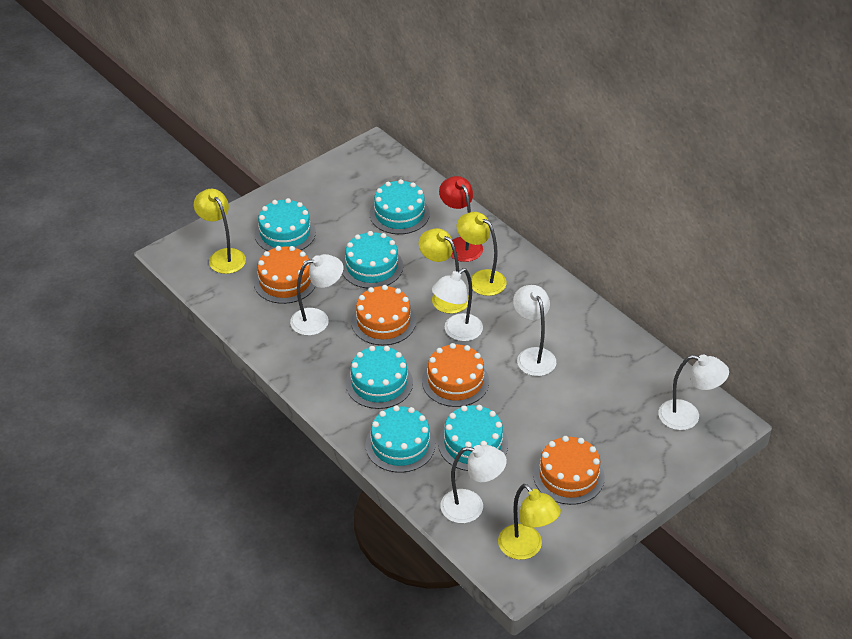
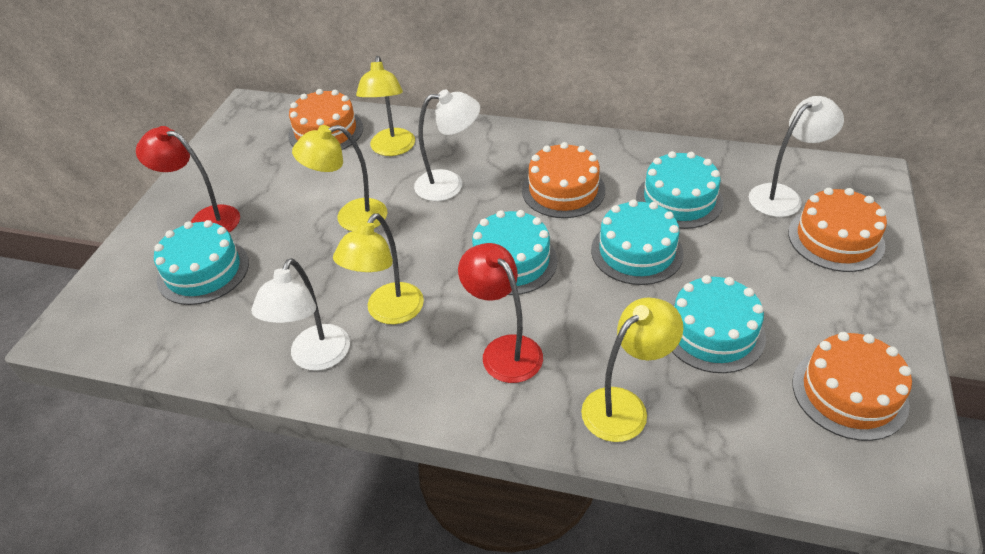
red lamp: [439,176,483,262] = 1 -> [136,126,240,232] [458,243,543,383] = 2
turquoise cake: [255,198,316,251] [342,231,403,289] [346,346,413,409] [365,405,435,473] [370,179,430,234] [438,405,508,471] = 6 -> [154,220,249,305] [472,210,557,295] [591,200,684,285] [636,151,723,229] [672,275,766,373] = 5
white lamp: [290,254,343,336] [432,268,483,341] [440,445,507,523] [513,285,556,376] [658,354,729,430] = 5 -> [251,258,350,371] [414,89,480,201] [749,96,844,217] = 3

